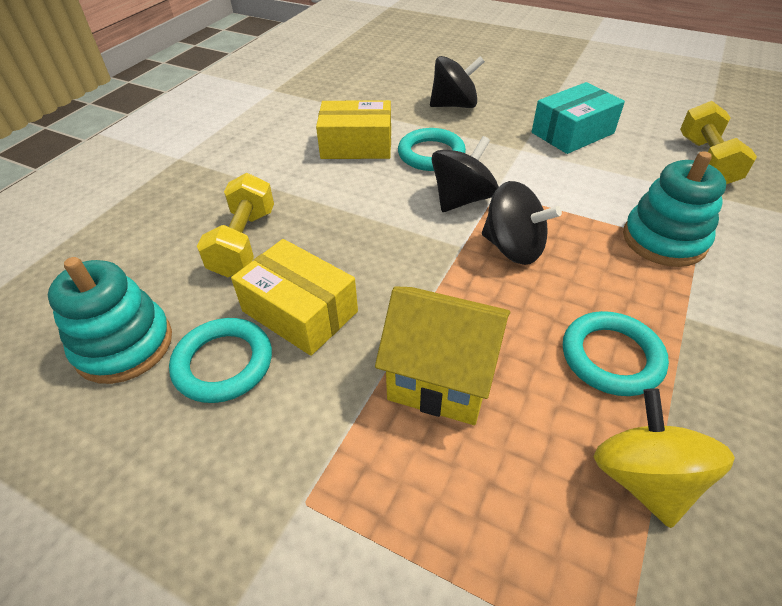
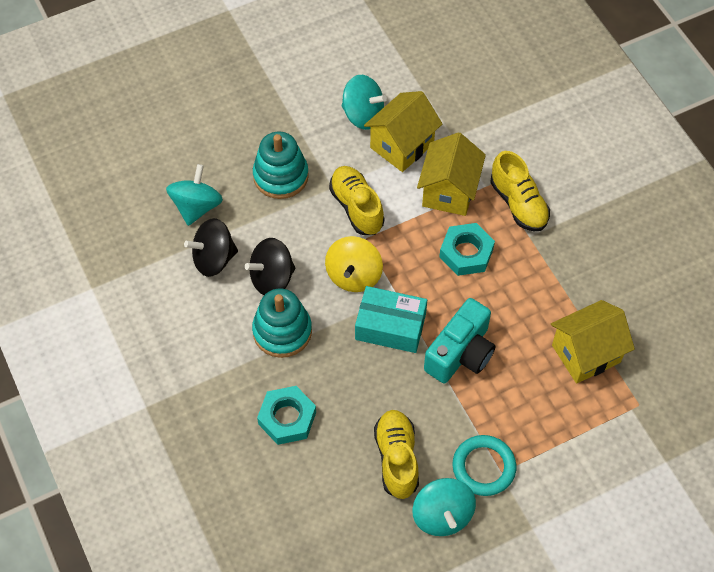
black spinning top: [430,56,485,108] [431,136,499,212] [482,181,562,265] = 3 -> [184,218,238,277] [245,238,295,295] = 2
turquoise camera: none = 0 -> [424,298,495,383] = 1
turquoise nut: none = 0 -> [257,386,316,445] [439,223,495,276] = 2
turquoise ring: [169,318,272,403] [398,128,466,171] [563,311,669,396] = 3 -> [453,435,516,496] = 1
turquoise spinning top: none = 0 -> [166,164,223,226] [342,75,387,130] [412,478,476,536] = 3
yellow box: [231,239,358,356] [316,100,391,159] = 2 -> none = 0
yellow dumbbell: [197,173,274,277] [680,101,757,184] = 2 -> none = 0
yellow house: [375,287,510,425] = 1 -> [364,91,443,172] [417,132,486,216] [551,300,635,384] = 3
yellow shoe: none = 0 -> [329,166,385,235] [374,410,419,499] [490,151,550,231] = 3

